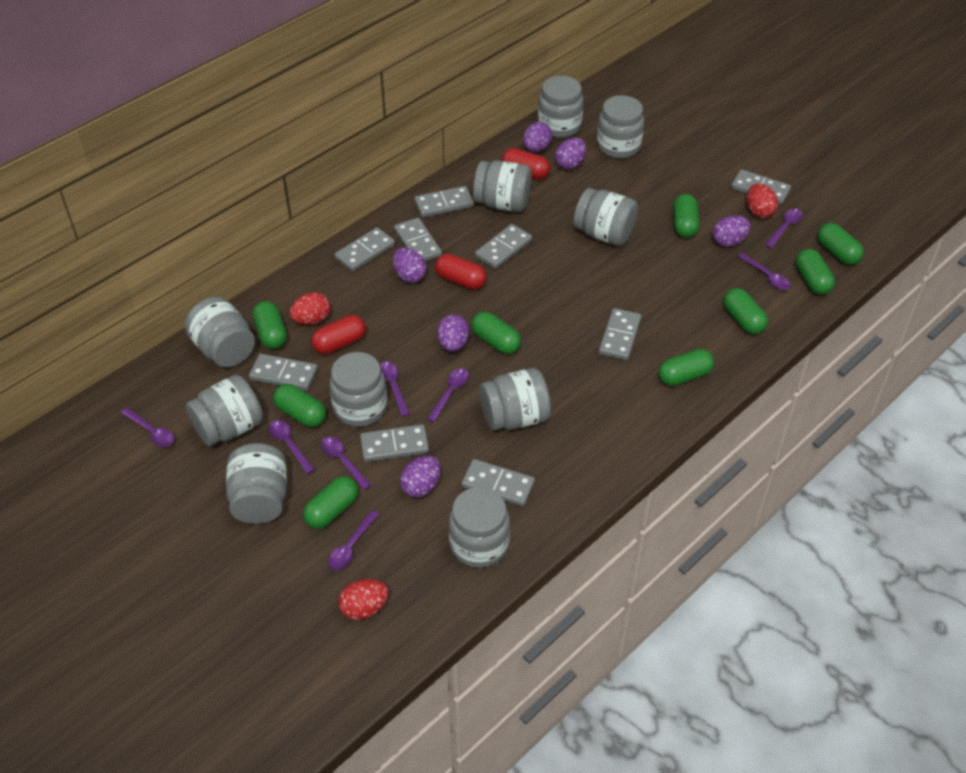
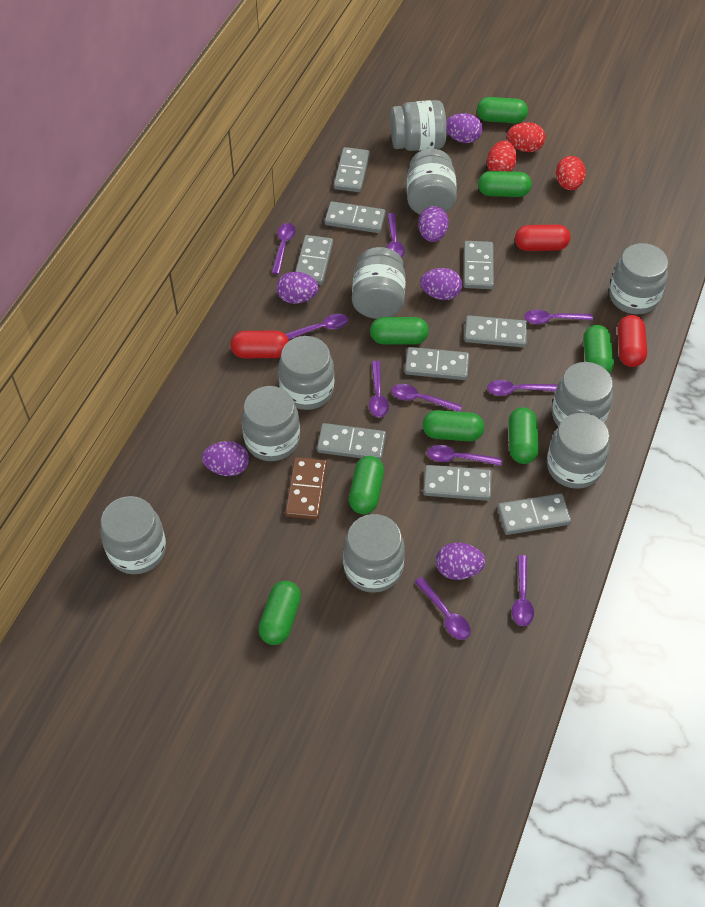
brown domino: none = 0 -> [285,457,327,520] = 1
green capsule: [253,301,287,349] [273,384,326,427] [303,476,358,529] [471,312,521,354] [658,349,714,386] [673,194,699,238] [723,288,768,334] [796,249,835,295] [818,223,864,265] = 9 -> [258,581,301,645] [349,456,384,514] [370,317,429,345] [422,410,485,441] [477,97,528,123] [478,171,532,197] [508,407,539,464] [583,325,614,374] = 8
purple spoon: [121,408,175,447] [269,420,315,474] [321,437,371,490] [328,510,379,570] [380,361,410,417] [427,368,469,422] [738,253,791,290] [765,209,803,248] = 8 -> [272,223,296,274] [285,314,348,339] [369,361,389,417] [387,213,405,258] [392,384,462,412] [415,577,471,640] [427,445,502,466] [488,380,558,396] [512,555,534,626] [524,309,593,324] = 10

